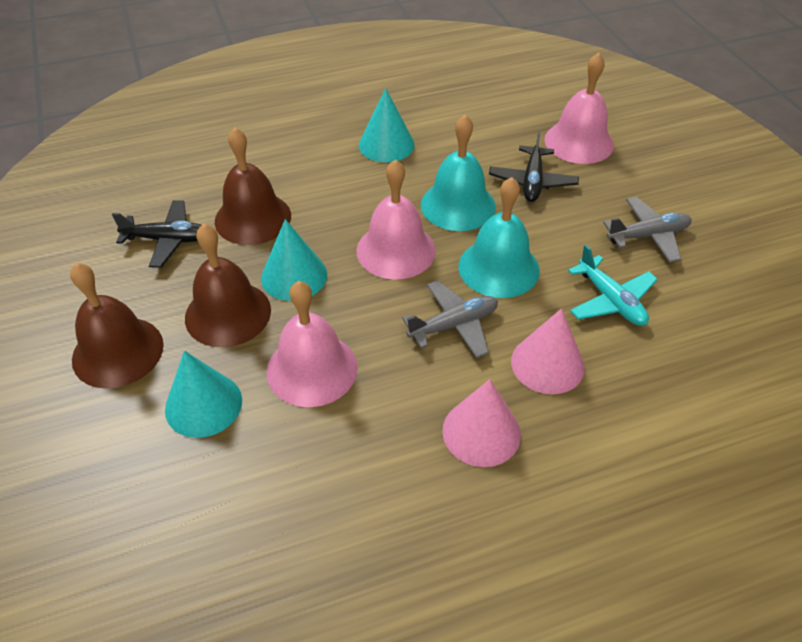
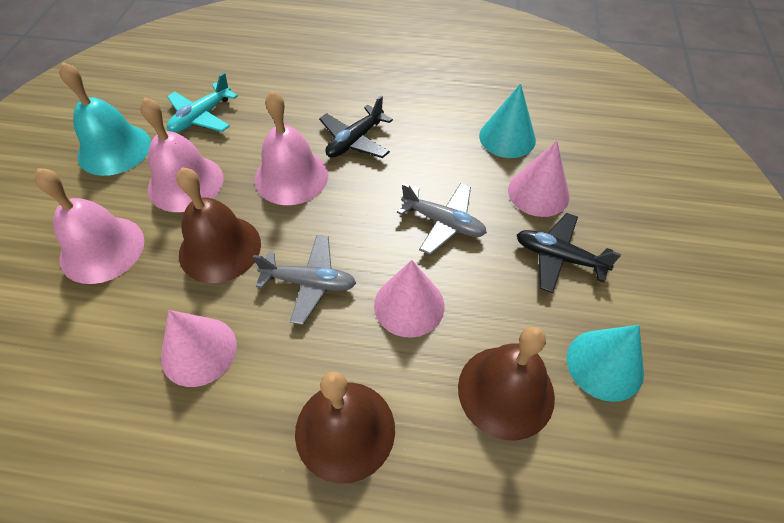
pink cone: [442,379,521,467] [511,309,585,394] = 2 -> [161,310,237,387] [374,260,444,338] [508,141,570,217] = 3
turquoise bell: [421,115,496,231] [459,177,540,298] = 2 -> [59,62,151,176] = 1
turquoise cone: [165,351,242,438] [261,219,327,301] [359,88,415,163] = 3 -> [479,84,536,158] [567,325,644,402] = 2

